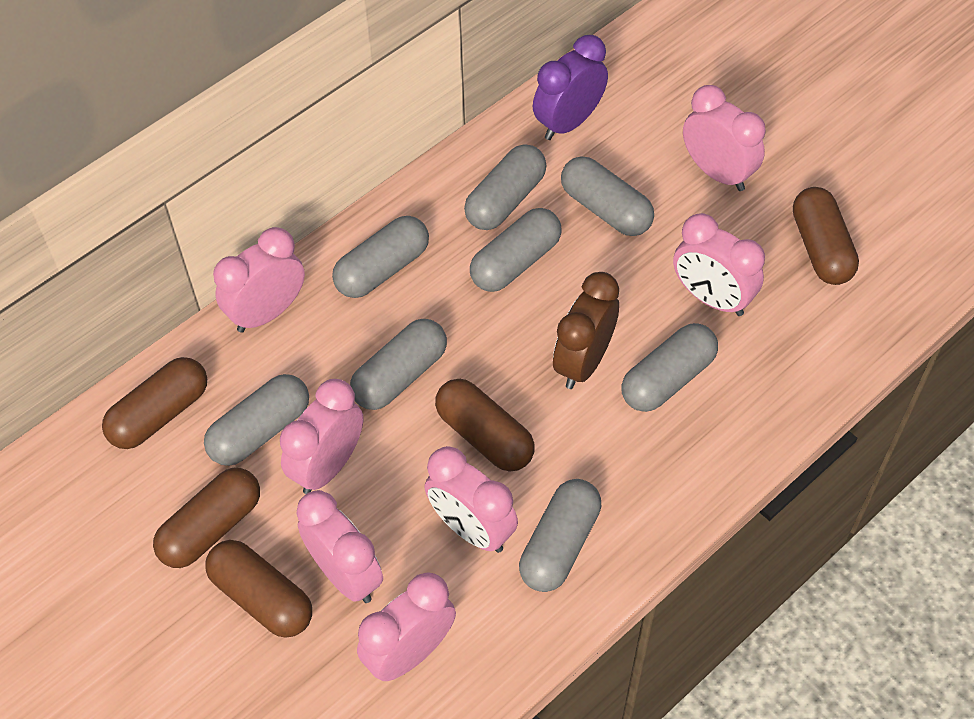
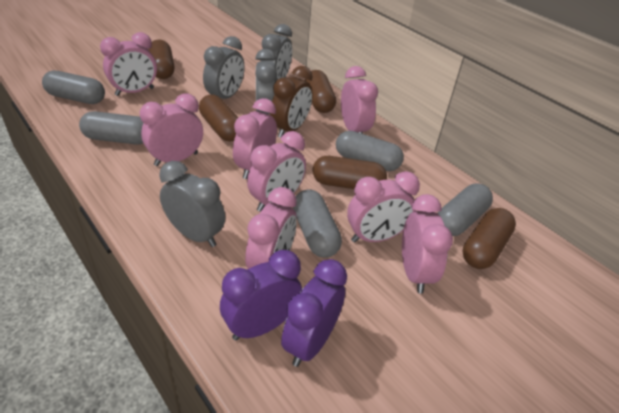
grey capsule: [204,374,309,466] [332,216,429,298] [350,319,447,410] [464,144,547,230] [470,208,562,292] [519,479,601,592] [561,156,654,236] [622,323,718,412] = 8 -> [42,71,105,104] [79,111,143,145] [293,189,342,258] [336,131,404,171] [438,183,493,236] = 5
grey clock: none = 0 -> [159,161,225,247] [203,36,245,99] [255,49,277,114] [260,24,292,81] = 4
pink clock: [213,227,305,333] [280,379,364,494] [296,490,383,603] [357,572,456,681] [425,446,518,553] [673,213,765,316] [683,85,766,191] = 7 -> [100,32,157,96] [140,93,203,166] [233,98,277,179] [245,187,297,269] [247,131,306,212] [341,66,378,134] [347,171,420,243] [402,194,453,294] = 8
purple clock: [533,35,608,140] = 1 -> [220,250,302,341] [281,259,347,367] = 2

